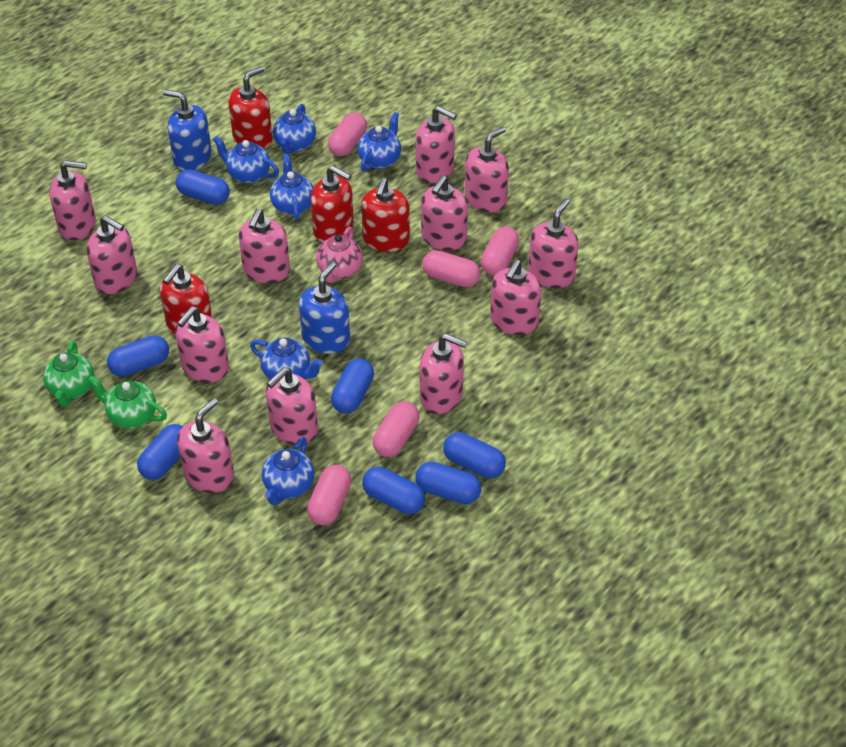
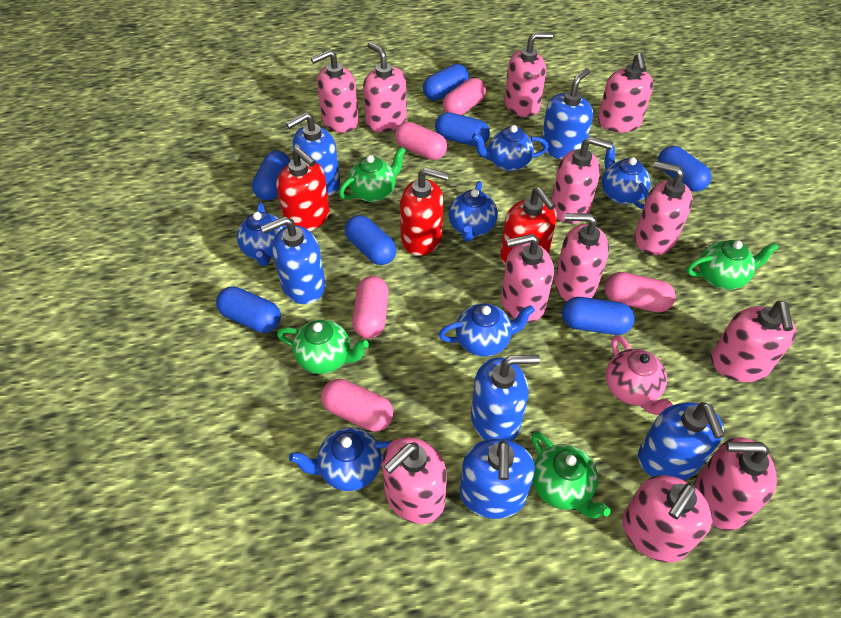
blue soap dispenser: [163,89,212,171] [299,262,350,354] = 2 -> [261,216,326,304] [286,112,340,196] [460,439,535,519] [471,355,540,441] [541,68,593,160] [638,402,725,480] = 6
green teapot: [43,341,94,406] [88,376,167,429] = 2 -> [277,319,369,374] [339,147,406,202] [532,431,611,519] [687,240,779,290] = 4
red soap dispenser: [160,264,212,335] [228,66,273,149] [311,166,354,243] [361,178,410,252] = 4 -> [276,147,330,231] [400,167,449,256] [500,187,557,265] = 3

